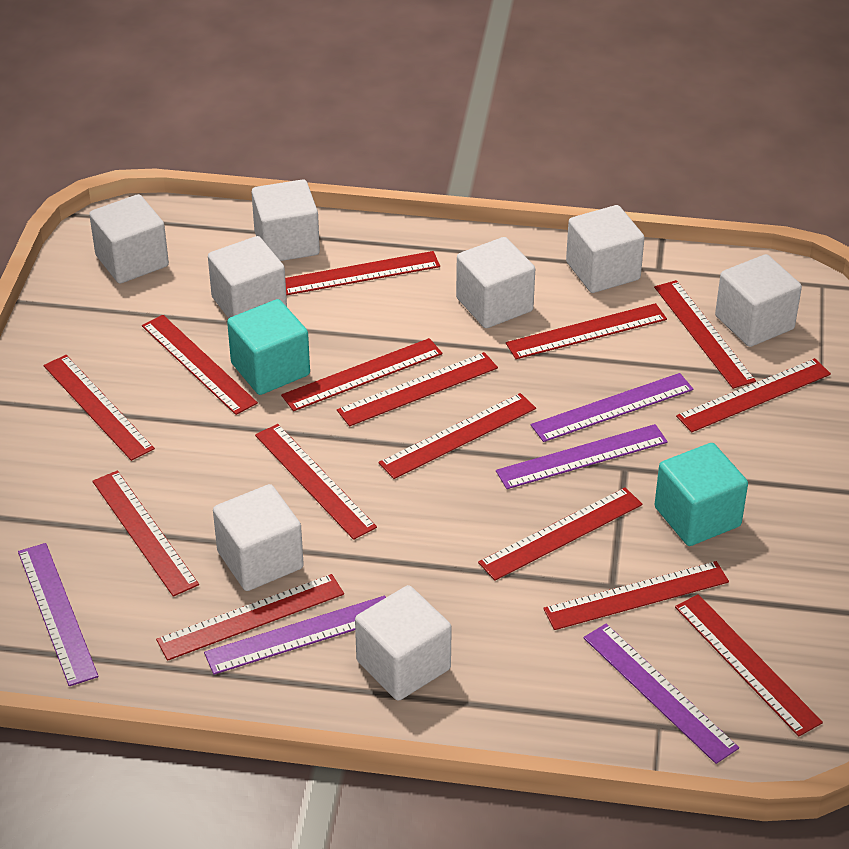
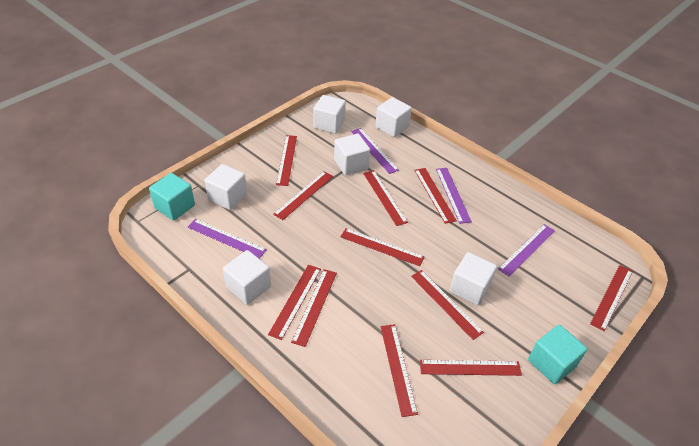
purple ruler: [18,543,99,686] [204,596,386,675] [496,424,668,489] [531,373,694,442] [583,624,739,764] = 5 -> [188,219,267,259] [351,128,399,174] [436,168,472,224] [498,224,555,276] = 4
red ruler: [44,355,155,461] [92,470,199,597] [142,315,258,415] [156,574,344,661] [255,424,377,540] [281,338,442,411] [285,251,440,295] [337,352,498,426] [378,393,536,479] [478,487,642,581] [506,303,667,359] [543,561,729,630] [654,280,756,389] [675,594,823,737] [676,358,831,432] = 15 -> [268,265,321,340] [273,171,333,220] [276,135,297,186] [291,269,337,347] [341,228,424,266] [363,170,408,226] [381,324,418,417] [411,270,484,340] [414,168,457,224] [420,360,522,376] [590,265,633,331] = 11
white cube: [89,194,169,283] [208,236,287,318] [213,484,304,591] [251,179,320,261] [355,585,452,701] [456,237,535,328] [566,205,644,293] [715,254,802,347] = 8 -> [204,164,247,210] [223,250,271,305] [313,95,346,134] [334,134,370,175] [375,97,412,137] [450,252,497,305] = 6

